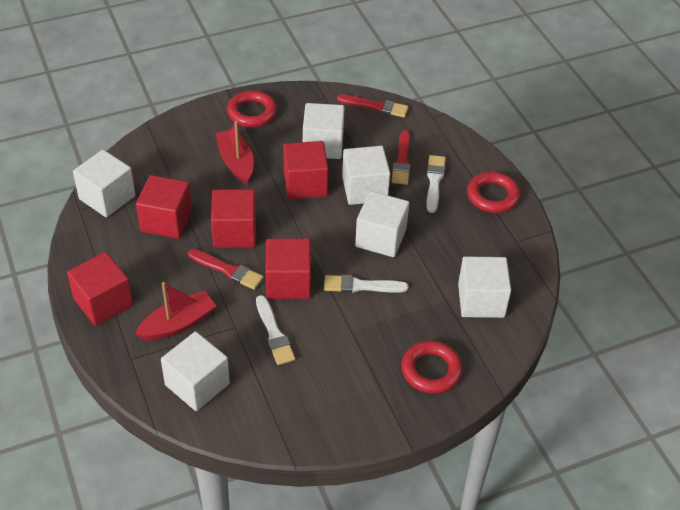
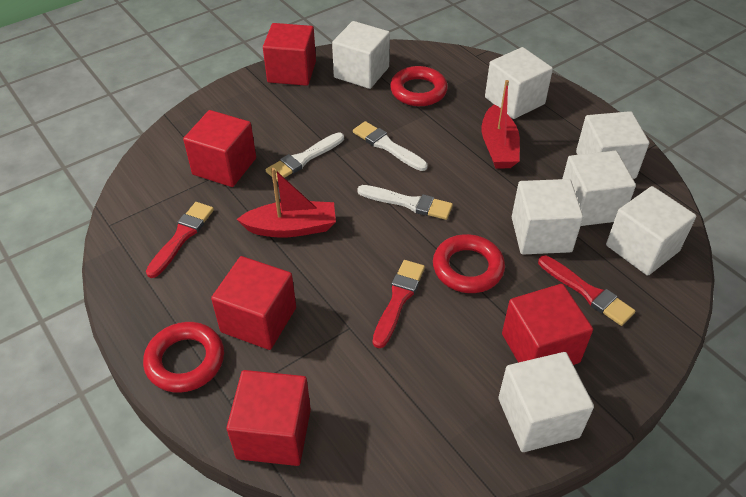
white cube: [73,150,135,217] [161,331,230,411] [303,103,345,159] [342,146,390,205] [355,191,409,257] [458,257,511,318] = 6 -> [332,21,390,89] [485,47,553,119] [498,352,594,452] [512,179,583,254] [562,151,636,226] [576,111,649,179] [606,186,696,276] = 7

